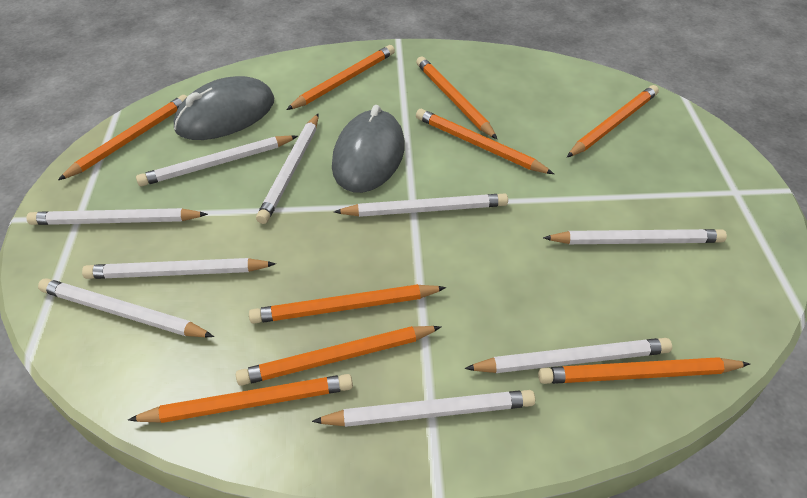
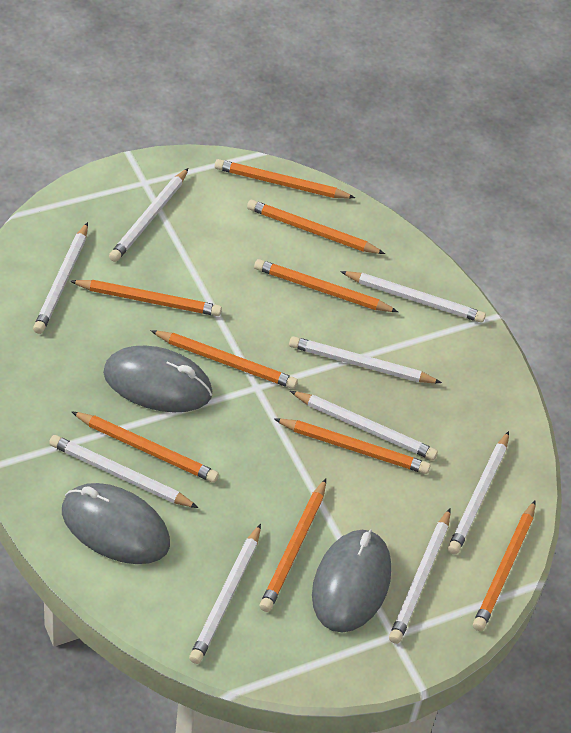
grey mouse: [174,76,274,140] [332,105,405,193] = 2 -> [62,483,170,564] [103,346,212,413] [312,529,391,633] = 3

